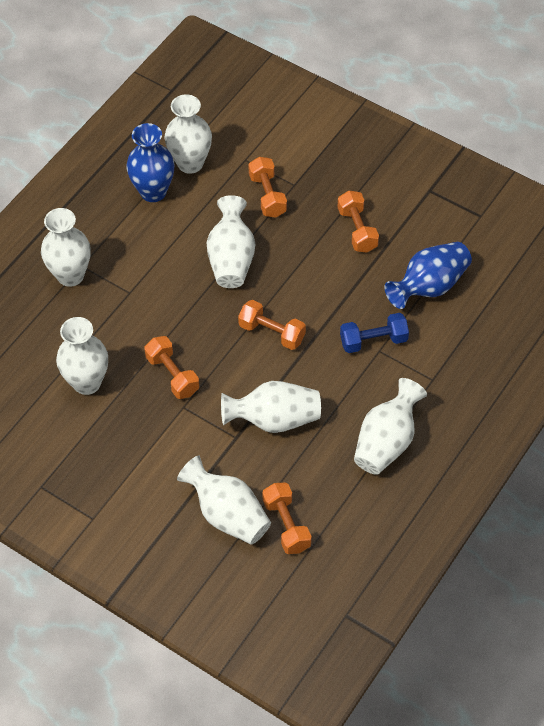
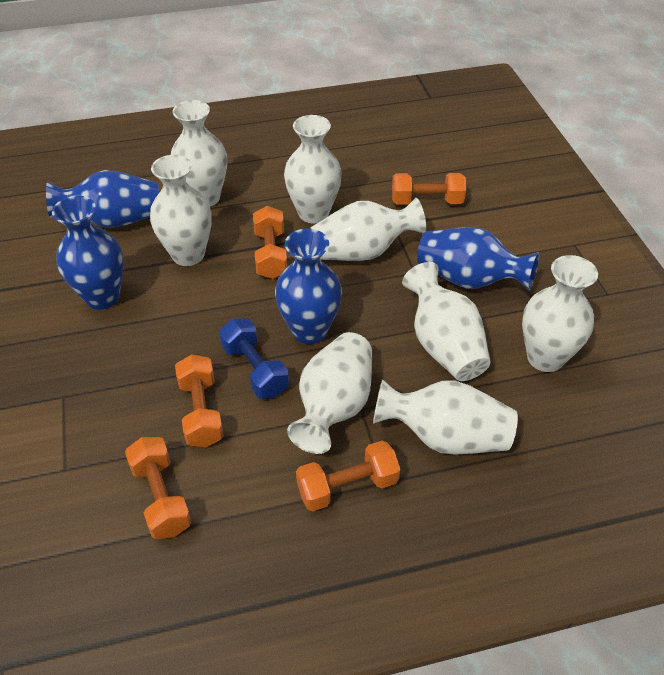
blue vase: [126,123,175,202] [384,242,472,309] = 2 -> [46,170,159,228] [52,196,124,310] [275,229,342,344] [417,227,539,290] = 4
white vase: [41,208,91,287] [56,317,108,395] [165,94,212,174] [177,455,271,545] [206,195,255,288] [221,381,321,433] [354,378,427,475] = 7 -> [150,155,212,266] [171,100,227,206] [284,115,342,223] [287,332,372,454] [310,198,426,261] [373,379,518,455] [402,262,491,381] [522,255,598,372] = 8

